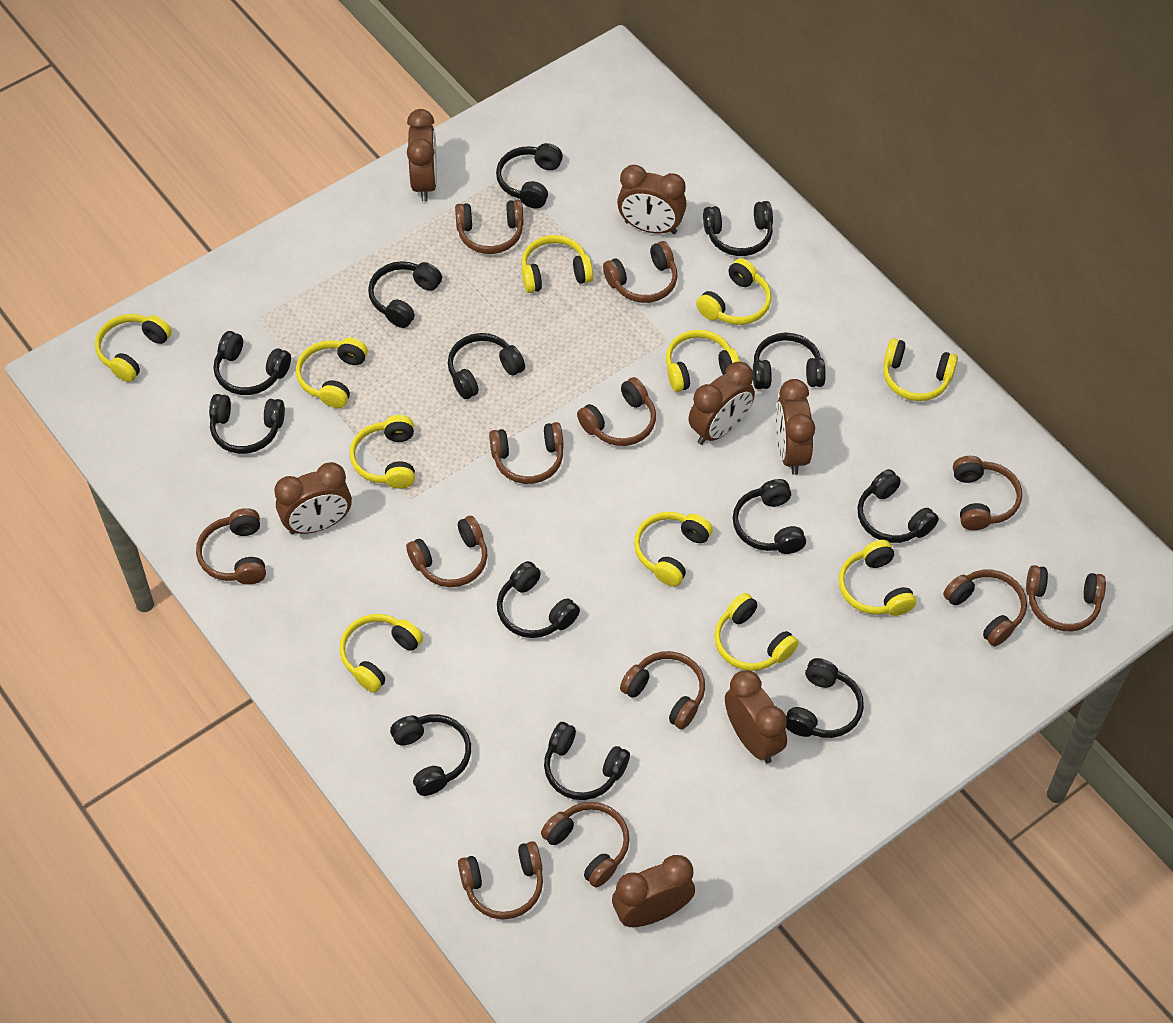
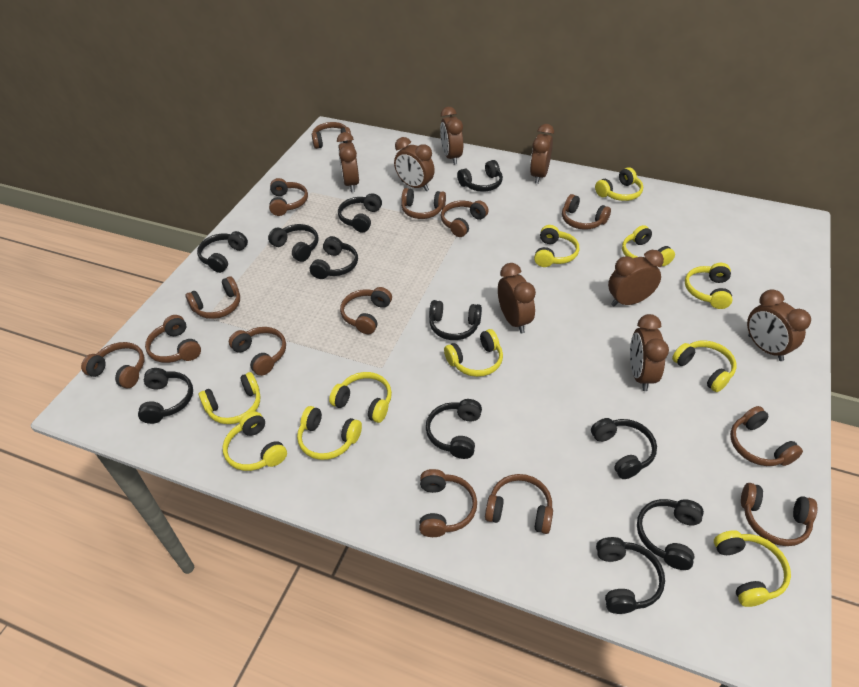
black headphones: [209,394,285,454] [214,331,291,395] [368,261,442,328] [390,714,471,796] [448,333,525,399] [496,143,563,208] [497,561,580,638] [544,722,630,800] [703,201,773,256] [733,479,806,554] [753,333,826,389] [786,658,864,738] [857,469,939,543] = 13 -> [138,368,193,424] [197,231,248,273] [268,224,319,262] [310,236,358,279] [338,193,382,232] [426,399,482,459] [429,300,482,340] [457,160,503,192] [591,418,657,479] [596,537,665,614] [637,499,704,570] = 11
brown clock: [274,462,352,535] [407,109,437,201] [612,855,695,927] [617,165,687,234] [688,362,755,445] [725,670,787,763] [776,379,815,475] = 7 -> [337,132,359,192] [394,137,435,191] [440,107,463,165] [498,263,536,333] [530,124,554,184] [608,250,664,306] [630,314,669,391] [747,289,811,361] = 8
brown headphones: [196,508,266,584] [406,516,488,587] [455,200,524,254] [458,841,543,919] [489,422,564,484] [541,802,630,888] [577,377,656,446] [603,241,678,303] [620,651,705,729] [943,570,1027,646] [953,456,1022,530] [1026,565,1106,631] = 12 -> [81,342,144,388] [145,315,201,363] [185,276,240,319] [229,327,286,376] [269,178,308,216] [312,122,352,149] [340,287,392,334] [401,188,446,219] [419,469,477,537] [441,201,489,237] [485,474,553,534] [562,194,611,230] [730,406,803,466] [741,483,817,546] = 14

